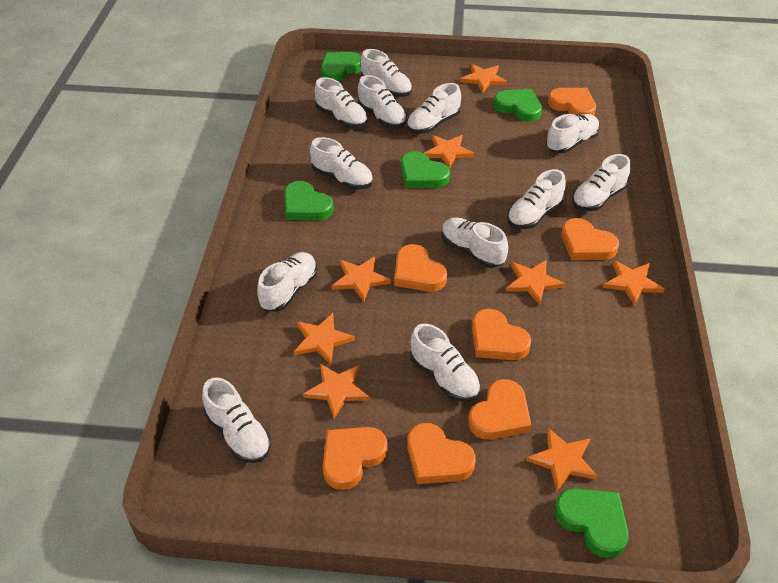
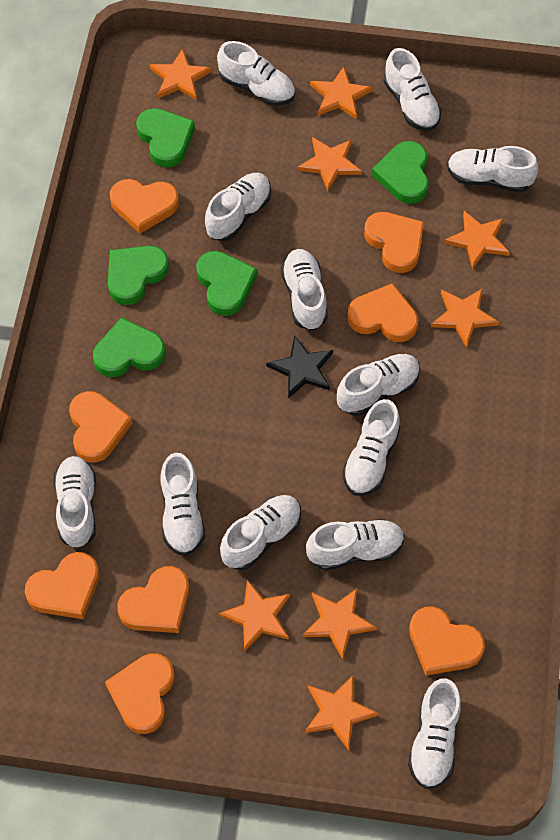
black star: none = 0 -> [266,336,333,398] = 1
orange heart: [323,427,387,490] [394,244,447,292] [407,423,476,484] [468,379,531,440] [472,309,531,360] [548,88,596,115] [561,218,619,260] = 7 -> [25,552,100,619] [69,391,132,462] [105,653,174,734] [110,179,179,234] [117,566,189,633] [347,283,418,342] [364,212,424,273] [409,606,485,676] = 8

